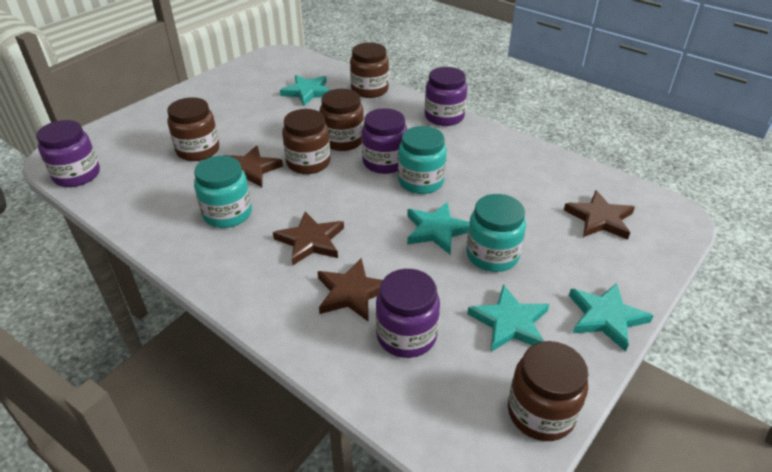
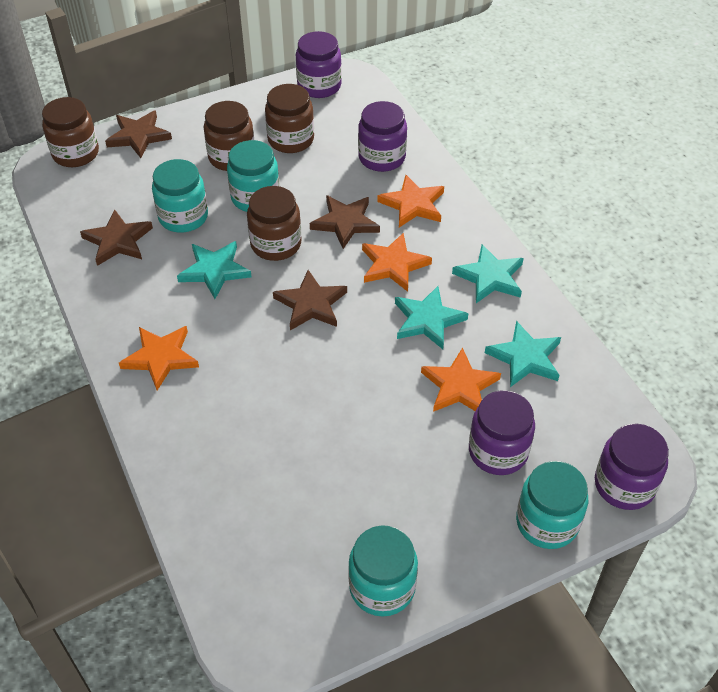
brown jar: [167,97,219,161] [282,109,331,174] [320,89,364,151] [350,43,389,98] [508,341,588,441] = 5 -> [42,97,99,167] [204,101,254,171] [247,186,301,261] [265,84,314,153] = 4
orange star: none = 0 -> [119,326,199,391] [362,233,432,292] [377,175,444,228] [421,347,501,412] = 4
turquoise jar: [194,156,252,228] [398,126,447,194] [466,194,526,272] = 3 -> [152,159,208,233] [227,140,280,212] [348,525,418,617] [516,461,588,549] = 4

